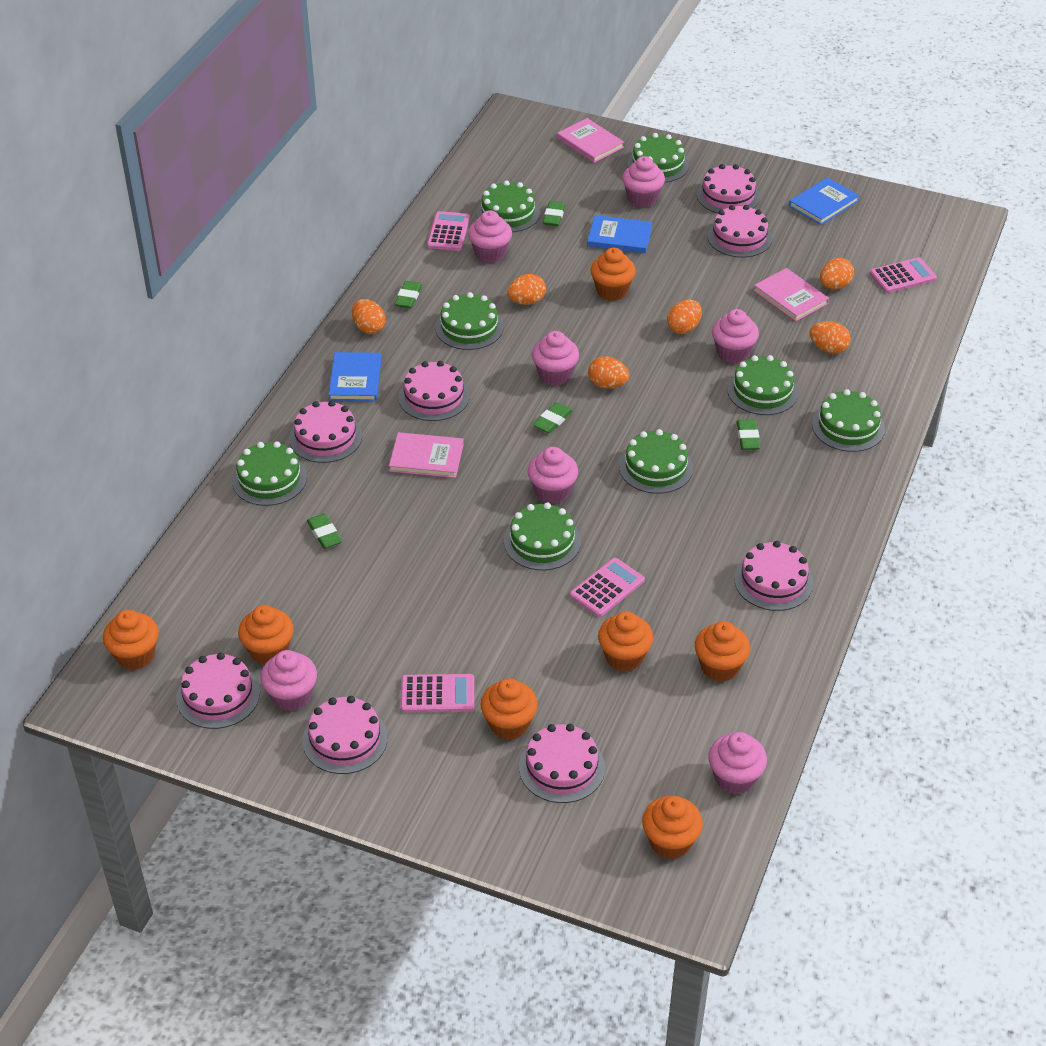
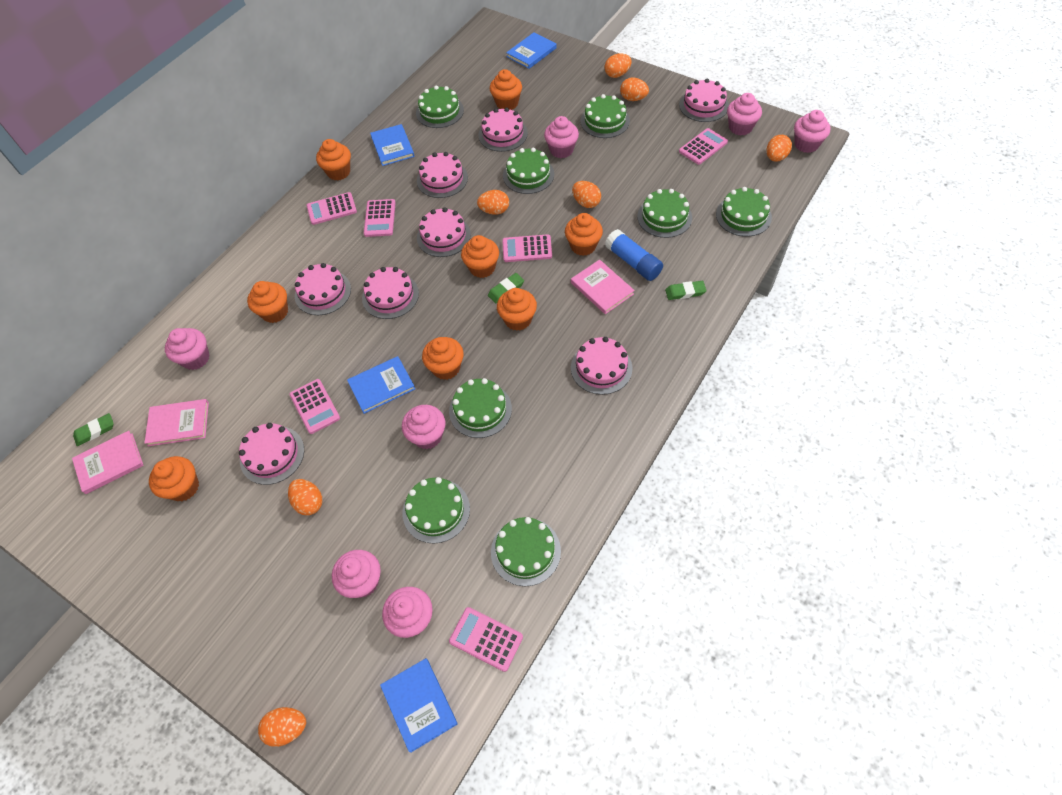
blue book: [329,352,382,401] [587,215,653,253] [789,177,860,225] = 3 -> [347,356,415,414] [370,124,414,166] [380,658,458,753] [506,32,557,69] = 4
blue glue stick: none = 0 -> [605,229,663,281] = 1
green eraser: [307,513,342,549] [395,281,422,308] [533,402,573,433] [543,201,565,226] [737,419,760,450] = 5 -> [73,413,114,446] [488,273,524,303] [665,281,706,300] = 3
orange cupcake: [103,610,159,670] [238,605,294,665] [481,678,538,740] [591,248,636,301] [598,611,653,672] [642,796,703,859] [695,621,750,682] = 7 -> [149,456,199,501] [247,281,288,323] [316,139,351,181] [422,337,464,380] [461,235,499,278] [490,69,522,110] [497,288,537,331] [565,213,603,256] = 8
orange egg: [352,299,386,334] [507,274,546,305] [588,356,629,388] [667,300,702,334] [810,321,851,354] [820,258,854,289] = 6 -> [258,707,306,747] [288,479,322,515] [477,190,509,215] [572,181,601,208] [605,53,632,78] [620,77,649,101] [767,135,792,162] = 7
pink calculator: [400,674,474,713] [427,211,470,251] [570,558,645,617] [870,257,937,293] = 4 -> [290,379,340,434] [307,192,357,225] [364,199,396,237] [449,607,523,672] [502,234,552,262] [679,128,728,165] = 6

